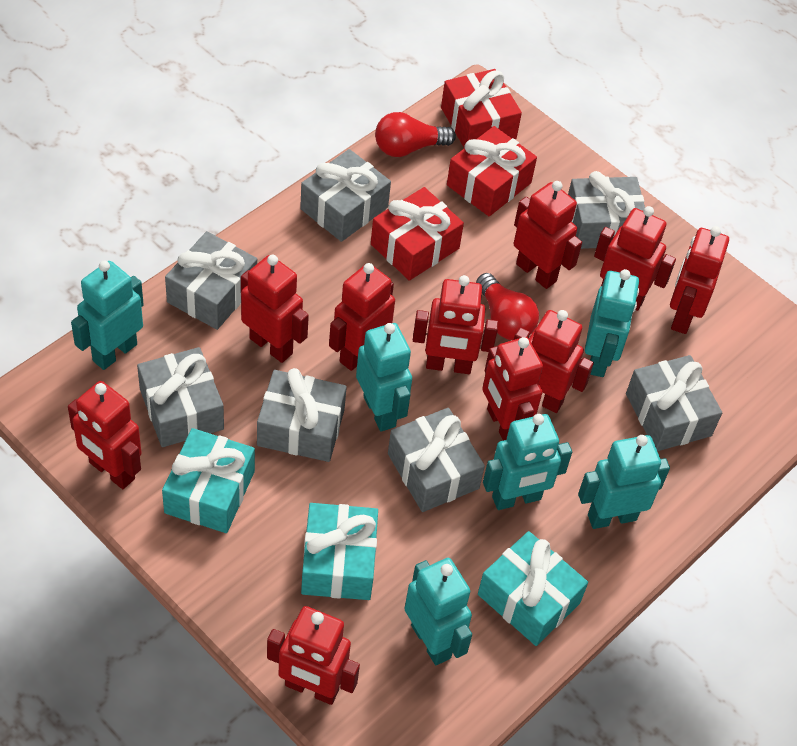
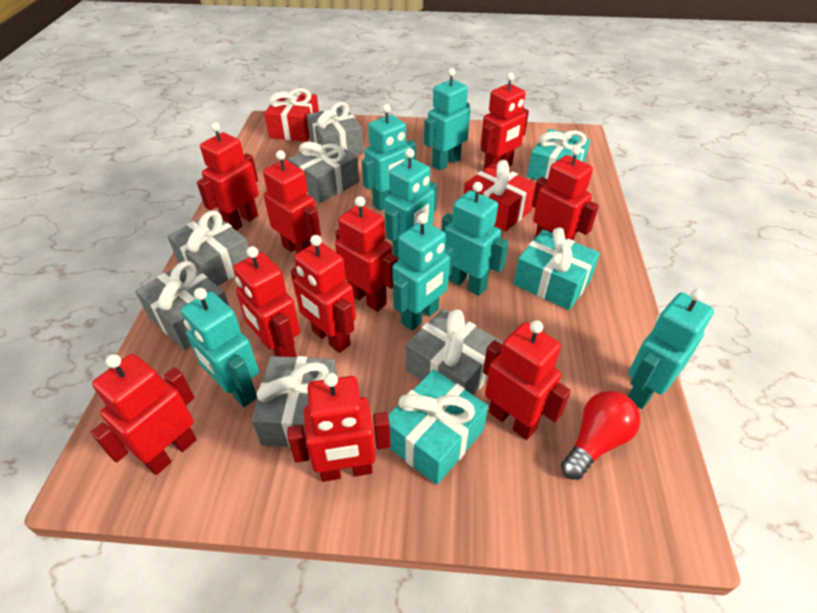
grey gift: [137,347,224,447] [165,231,257,330] [257,368,347,462] [300,149,391,242] [388,408,485,512] [568,171,645,249] [626,355,722,451] = 7 -> [136,261,229,350] [167,211,249,286] [252,356,337,447] [289,140,359,203] [306,102,364,155] [406,308,502,395] = 6
red gift: [371,187,464,281] [441,69,522,147] [447,126,537,216] = 3 -> [264,88,319,142] [464,160,536,232] = 2
red light bulb: [375,112,456,157] [476,273,539,340] = 2 -> [561,391,641,480] = 1
turquoise robot: [71,261,144,370] [356,323,412,431] [404,558,472,665] [483,414,572,510] [578,435,670,529] [585,269,639,377] = 6 -> [181,288,259,407] [362,104,416,211] [384,148,437,259] [393,213,453,330] [424,68,470,171] [441,182,509,296] [628,289,714,409] = 7

